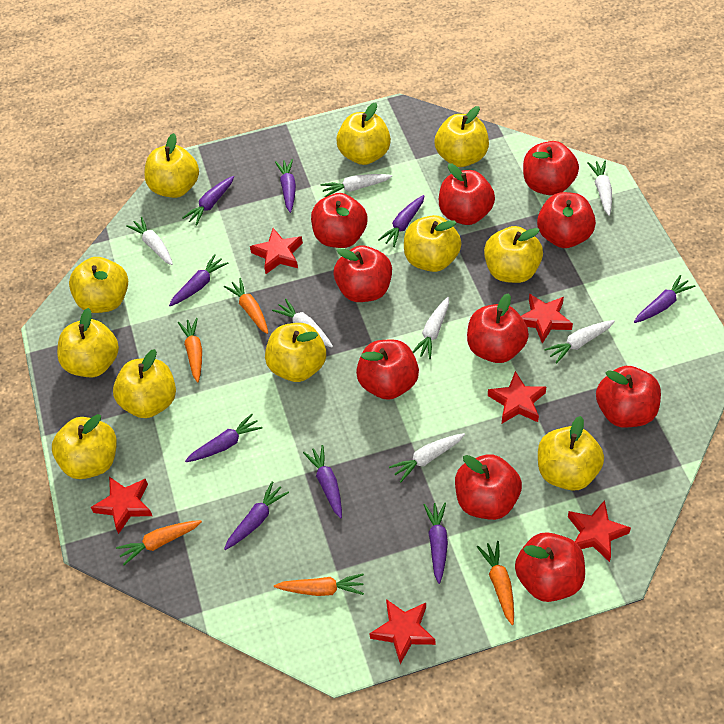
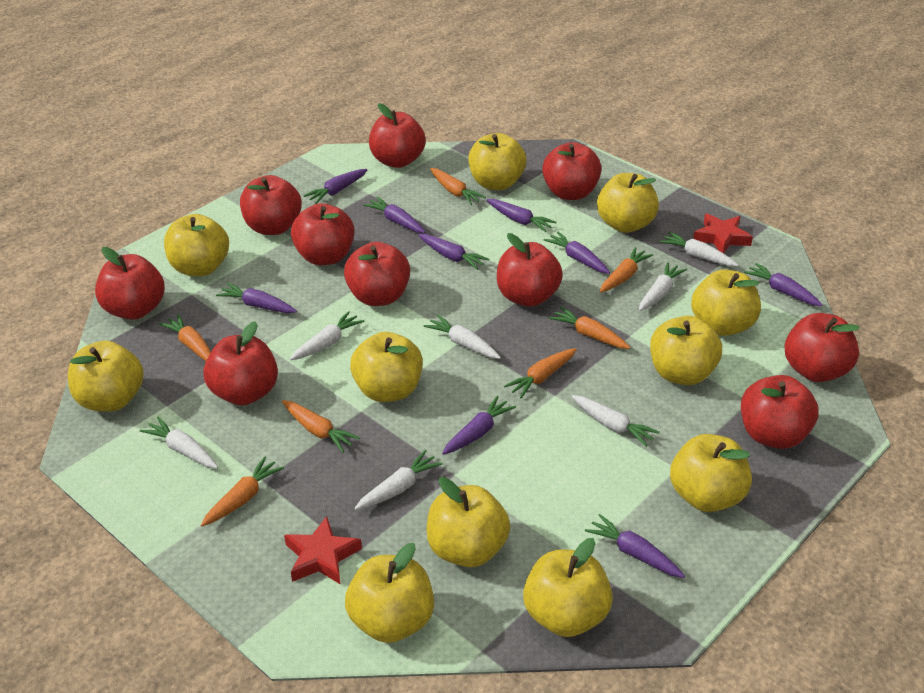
orange carrot: [116,520,202,565] [178,318,202,382] [224,278,268,334] [274,573,364,596] [477,541,514,625] = 5 -> [159,314,211,361] [201,457,284,526] [282,400,360,452] [430,168,486,205] [504,348,577,398] [549,307,630,349] [600,247,653,293] = 7
red star: [91,477,152,534] [250,228,303,274] [370,599,435,664] [488,371,546,423] [521,294,573,344] [568,500,631,562] = 6 -> [284,516,362,585] [693,213,753,253] = 2

